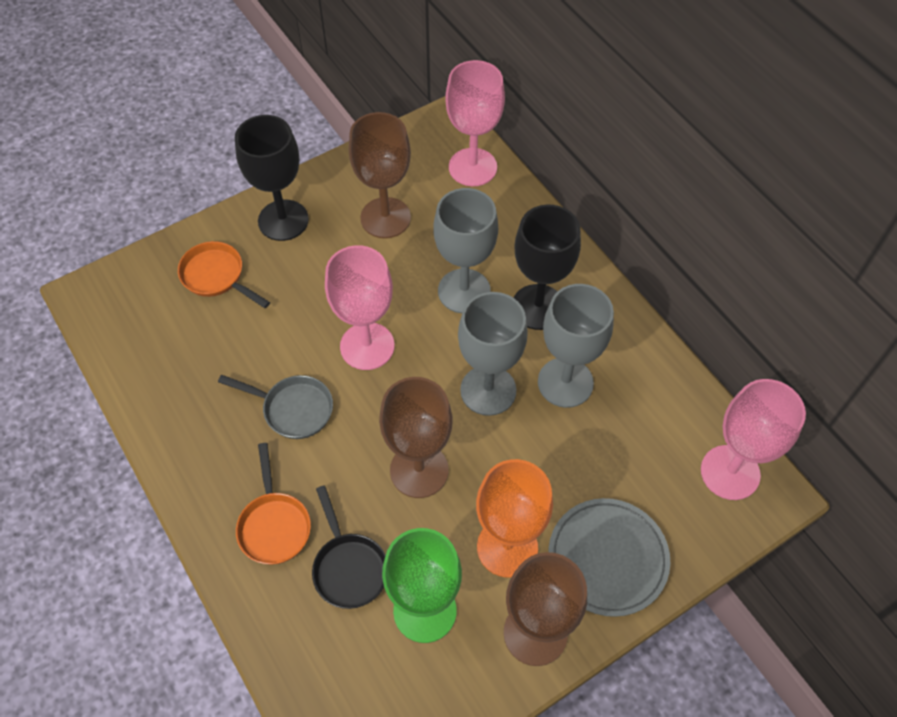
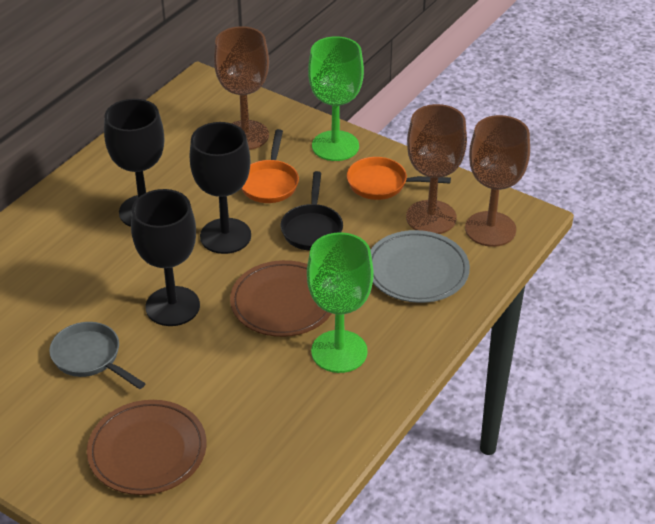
black goblet: [235,115,309,241] [514,205,581,330] = 2 -> [104,99,164,227] [131,189,200,326] [190,122,251,254] = 3
brown plate: none = 0 -> [87,400,207,495] [230,260,332,337] = 2
green goblet: [382,528,462,643] = 1 -> [307,232,374,373] [308,36,364,161] = 2
grey goblet: [434,188,498,313] [458,292,528,416] [538,284,614,408] = 3 -> none = 0
orange goblet: [476,459,553,577] = 1 -> none = 0
pink goblet: [325,245,395,370] [445,60,505,186] [701,379,806,500] = 3 -> none = 0

